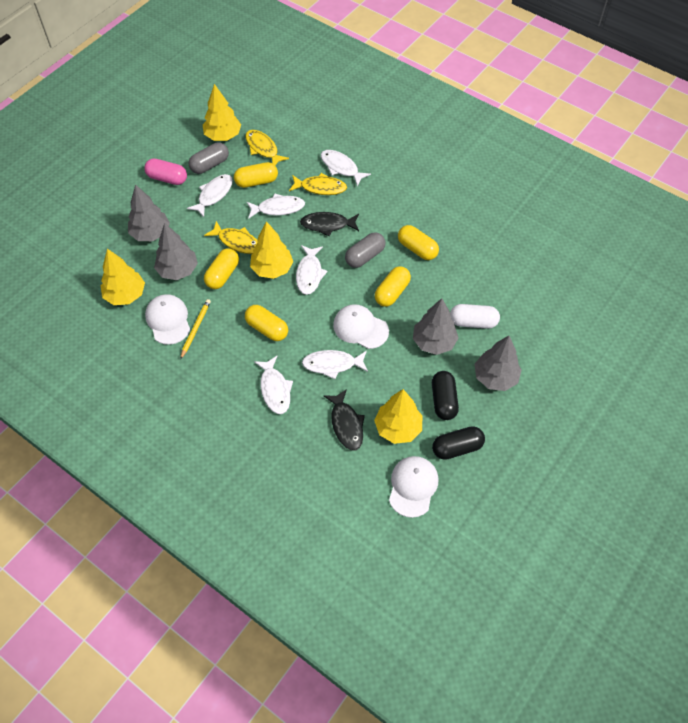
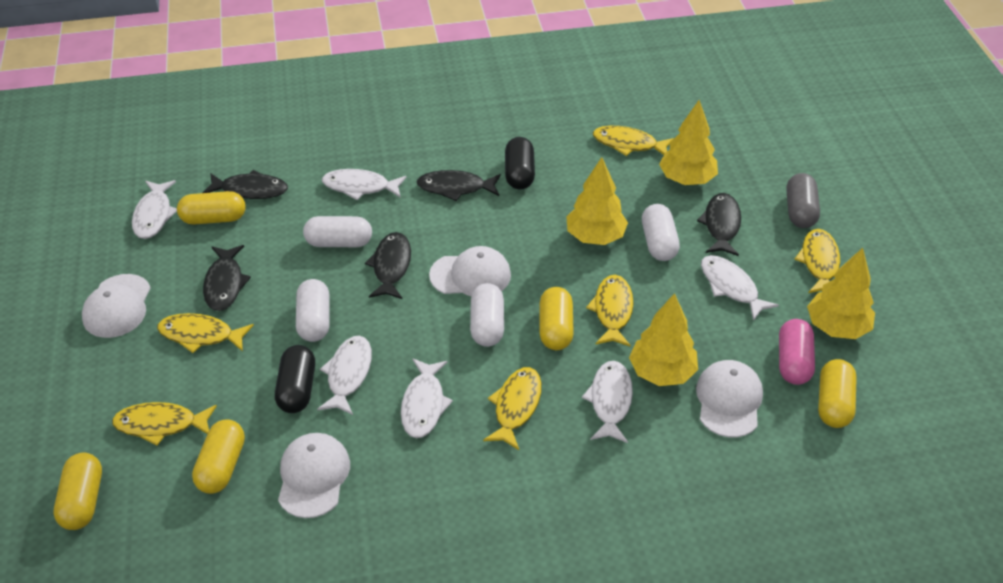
black fish: [300,212,359,236] [323,389,365,450] = 2 -> [202,170,288,199] [203,245,251,311] [365,232,411,299] [416,170,501,201] [697,193,741,256] = 5
grey capsule: [188,142,229,174] [345,232,385,268] = 2 -> [786,173,820,228] = 1
grey tree: [128,184,170,241] [154,223,198,280] [413,298,458,355] [475,336,522,391] = 4 -> none = 0
white cap: [145,294,190,345] [333,304,389,349] [389,456,439,518] = 3 -> [82,274,151,338] [278,433,350,518] [429,246,511,296] [696,360,763,438] = 4
white capsule: [450,304,500,329] = 1 -> [296,279,330,342] [303,216,372,247] [470,283,504,347] [642,204,680,261] = 4
yellow fish: [204,221,258,254] [245,130,289,165] [289,173,347,195] = 3 -> [112,402,217,446] [157,313,254,353] [483,367,542,450] [586,275,634,347] [593,126,674,156] [794,229,840,293] = 6
yellow pencil: [180,299,211,359] = 1 -> none = 0

